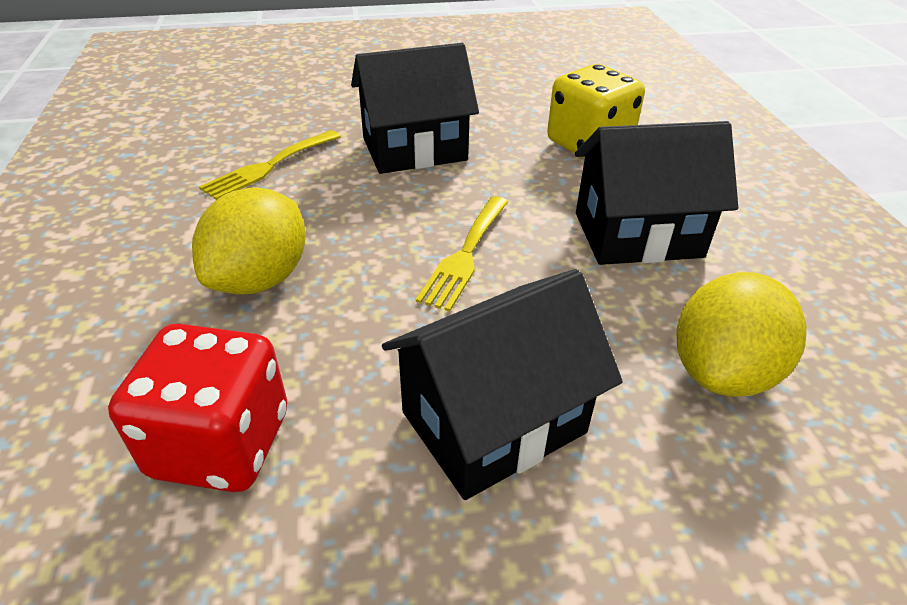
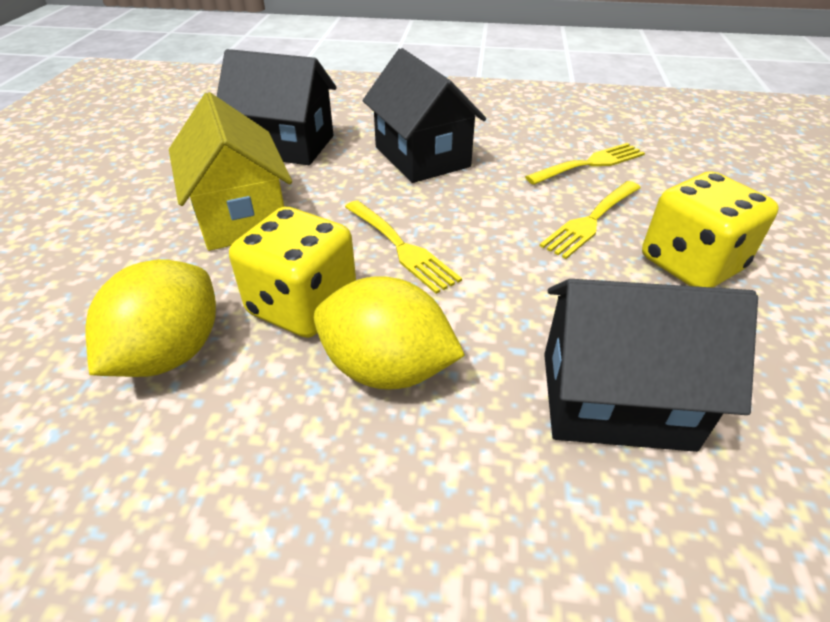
red dice: [108,324,287,492] = 1 -> none = 0
yellow dice: [547,64,645,159] = 1 -> [229,207,356,338] [642,171,779,288] = 2
yellow fork: [199,130,341,200] [416,196,508,312] = 2 -> [345,200,462,294] [525,143,645,185] [540,181,641,259] = 3
yellow house: none = 0 -> [169,92,292,251] = 1

